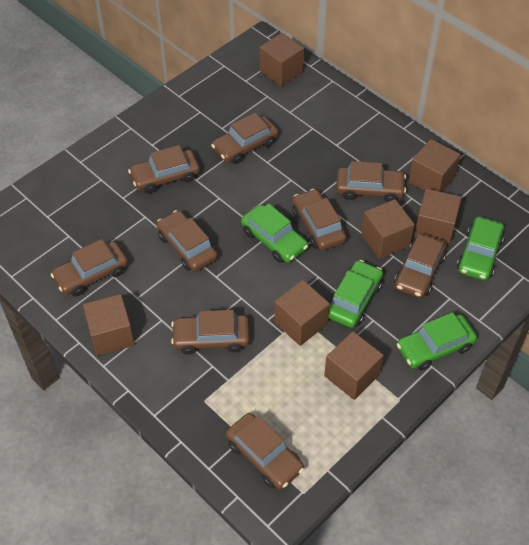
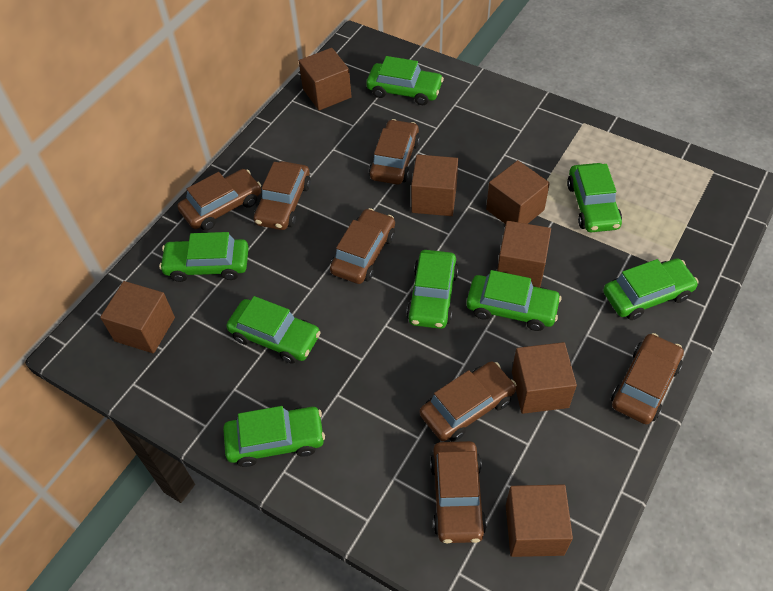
brown car: [51,239,128,296] [128,145,200,194] [157,210,218,272] [171,310,250,355] [211,113,278,164] [226,413,304,490] [292,189,347,250] [336,161,406,202] [394,233,447,298] = 9 -> [177,169,261,231] [254,161,311,230] [330,208,395,284] [369,119,420,185] [420,361,516,442] [430,441,487,544] [611,333,684,425] = 7
green car: [241,203,308,263] [328,260,383,328] [397,312,477,371] [457,217,504,280] = 4 -> [159,232,249,282] [223,406,325,467] [226,296,321,364] [366,56,444,105] [406,250,458,329] [467,270,562,331] [567,163,622,232] [603,258,698,320] = 8

